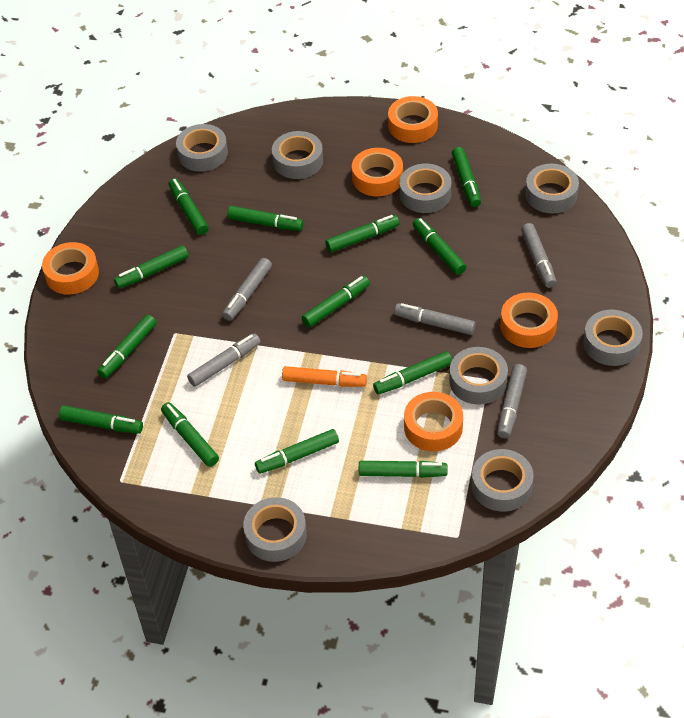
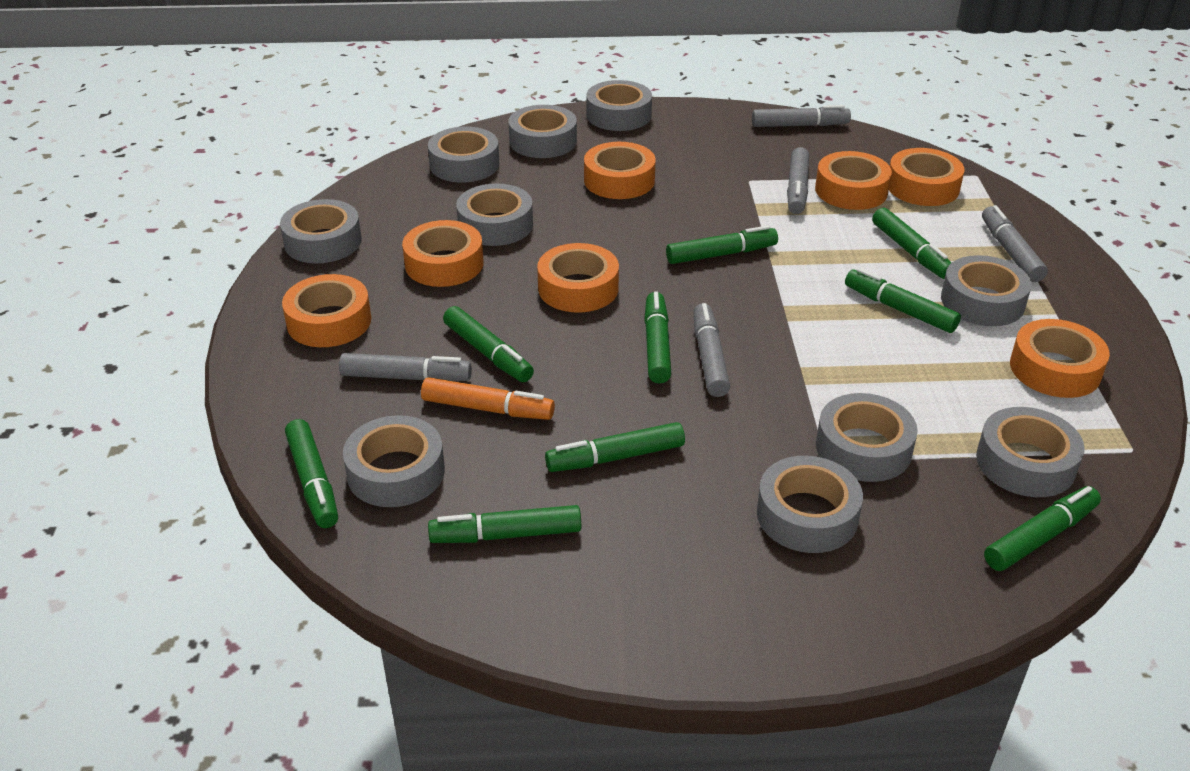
green marker: [59,405,143,434] [97,315,157,378] [114,245,189,289] [161,402,219,467] [168,178,209,235] [227,206,303,231] [255,429,339,474] [302,276,370,327] [325,215,400,253] [359,461,448,478] [373,351,452,395] [413,218,466,275] [452,147,481,207] = 13 -> [285,419,338,528] [428,505,582,543] [443,306,534,382] [545,422,685,472] [644,291,671,384] [666,225,778,264] [845,268,961,333] [872,208,952,279] [984,486,1101,571] = 9
grey tape: [176,124,228,172] [243,497,307,562] [272,131,323,179] [399,164,451,213] [449,347,508,405] [471,449,534,512] [525,164,579,213] [583,310,643,366] = 8 -> [280,199,362,263] [343,415,445,507] [428,127,499,182] [456,183,533,246] [509,105,577,158] [586,80,652,131] [757,456,863,553] [816,393,918,482] [941,255,1031,326] [976,407,1085,497] = 10
orange tape: [42,242,99,295] [352,148,403,196] [388,96,438,143] [404,392,463,451] [500,293,558,348] = 5 -> [282,274,371,347] [402,220,484,287] [537,243,619,312] [584,142,656,199] [815,151,892,210] [889,148,964,206] [1010,319,1110,398] = 7

